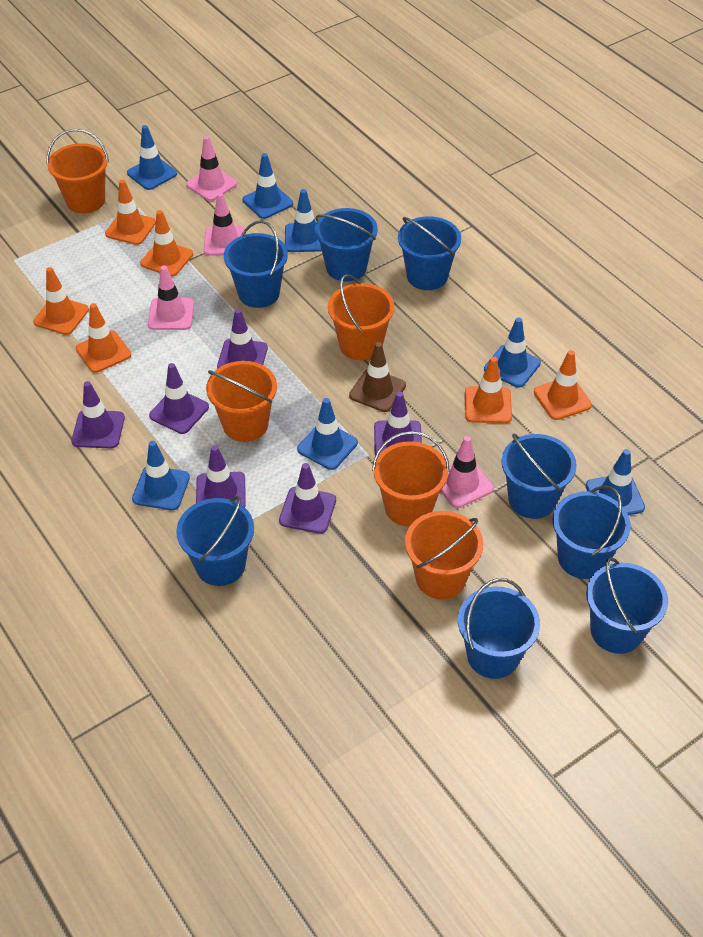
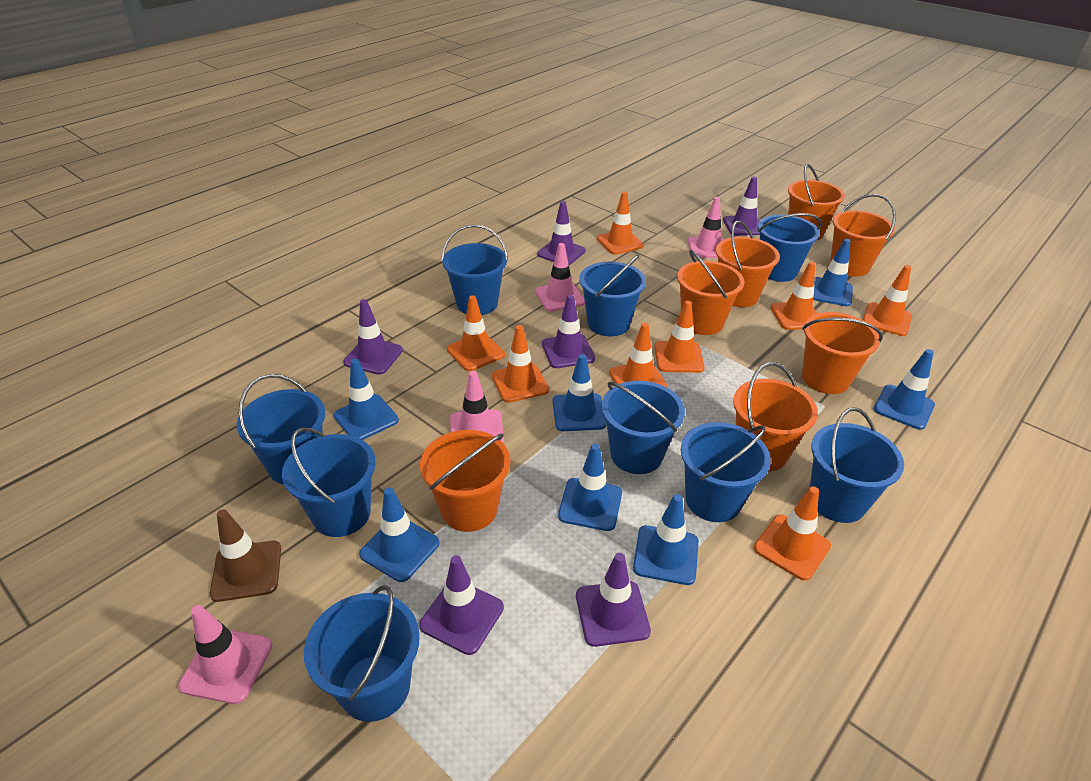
blue bucket: [176,496,254,586] [224,220,288,308] [315,208,378,282] [398,216,461,290] [458,578,540,679] [502,433,577,519] [553,485,631,579] [586,557,668,654] = 8 -> [237,374,325,485] [282,428,376,537] [304,585,420,722] [441,225,508,315] [579,255,646,336] [602,381,685,474] [681,422,771,522] [758,213,821,282] [810,407,904,523] = 9
orange bucket: [47,129,109,213] [206,361,277,442] [328,274,395,361] [372,431,450,527] [405,511,483,599] = 5 -> [420,430,511,532] [677,250,744,335] [716,220,780,307] [733,362,818,472] [788,164,845,241] [802,312,883,394] [830,194,896,277] = 7
orange traffic cone: [33,267,89,335] [76,303,131,373] [105,180,156,245] [140,210,193,277] [465,357,512,423] [534,350,592,420] = 6 -> [447,295,505,371] [492,325,549,403] [597,192,644,255] [609,323,668,388] [654,301,705,373] [754,486,831,581] [770,262,818,330] [863,265,912,336] = 8

